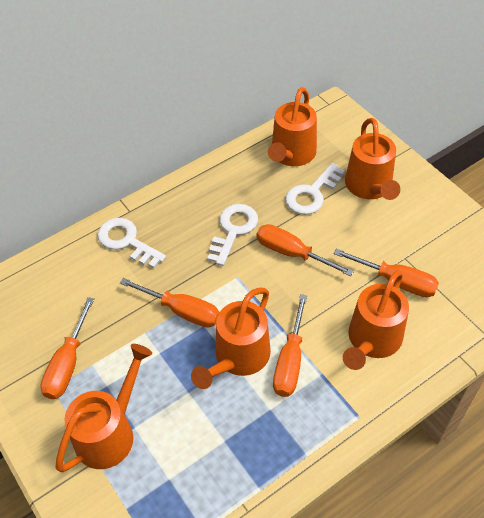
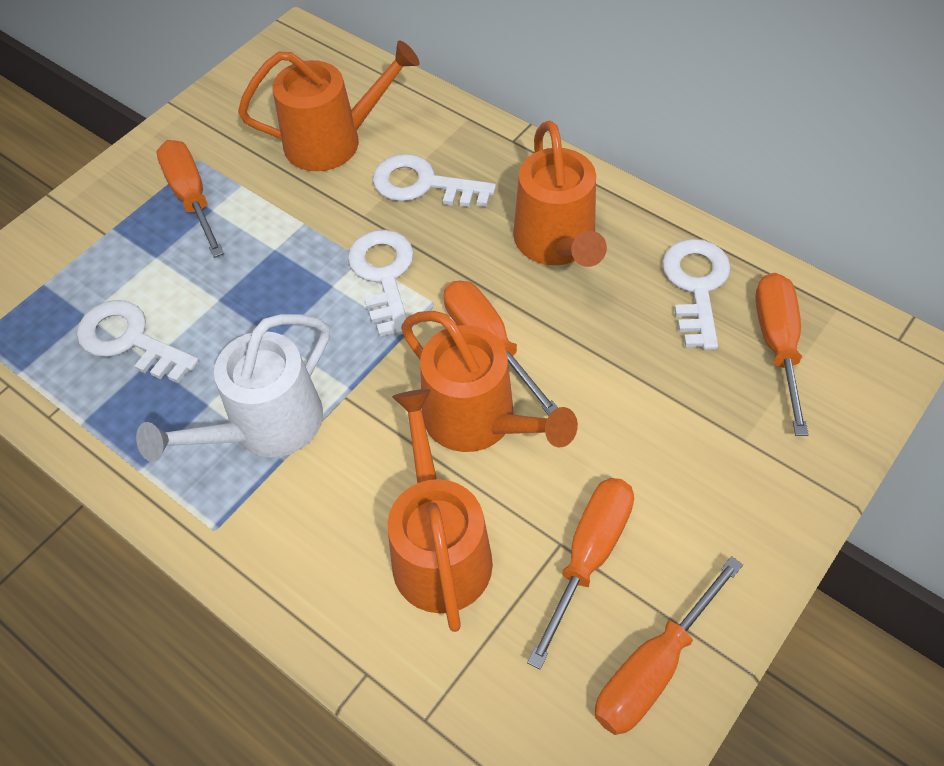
orange watering can: [55,344,152,472] [191,288,271,389] [268,87,317,166] [343,270,409,370] [345,118,400,200] = 5 -> [238,40,420,171] [387,389,493,632] [401,311,578,452] [513,121,607,267] = 4
white key: [98,218,166,268] [207,204,258,266] [286,163,345,215] = 3 -> [77,300,199,383] [348,230,414,337] [373,154,496,207] [662,239,731,350] = 4
white watering can: none = 0 -> [136,314,330,462] = 1

